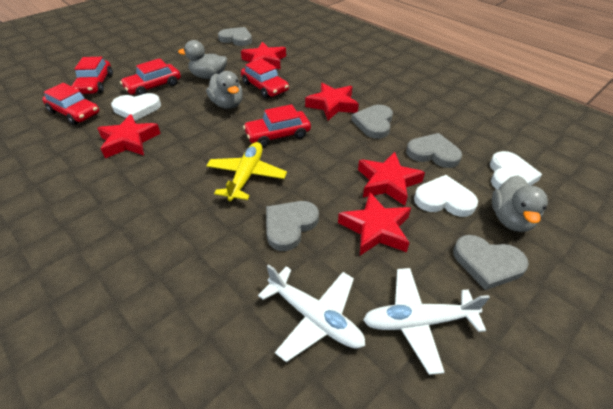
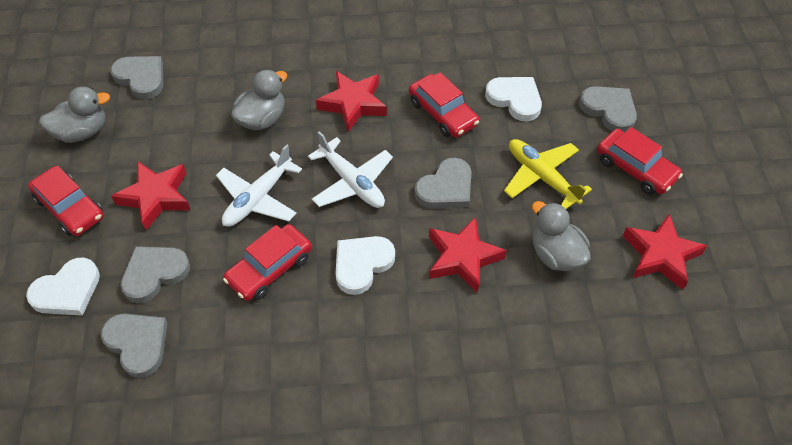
red car: [42,83,99,125] [72,57,113,94] [120,58,181,96] [241,59,289,98] [243,104,311,147] = 5 -> [28,166,104,236] [223,224,312,301] [409,72,479,138] [597,127,683,195] = 4
red star: [97,114,161,158] [241,42,286,70] [305,83,359,120] [338,192,411,255] [358,152,425,206] = 5 -> [111,161,190,230] [316,71,387,132] [429,216,507,293] [623,214,707,290] = 4

